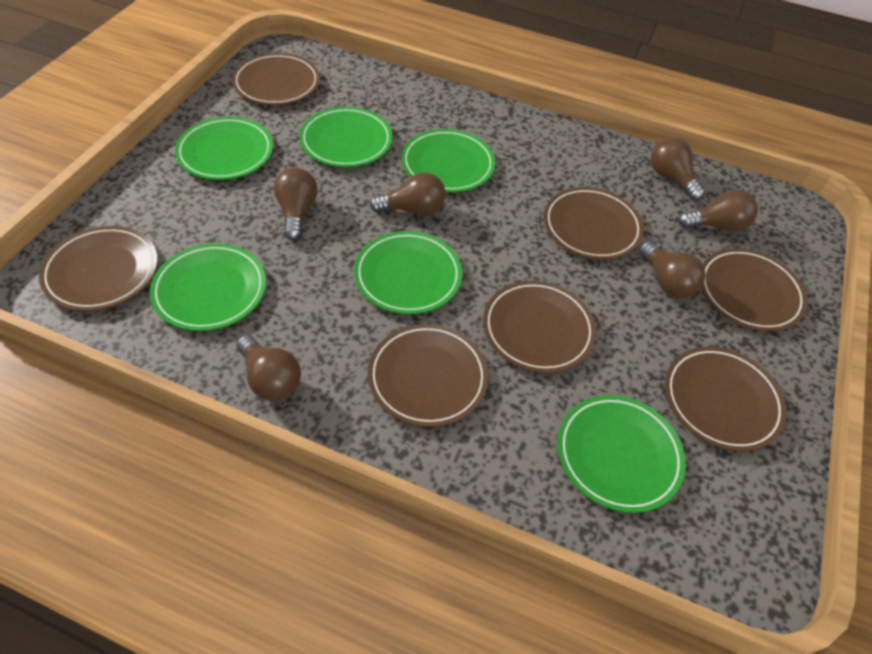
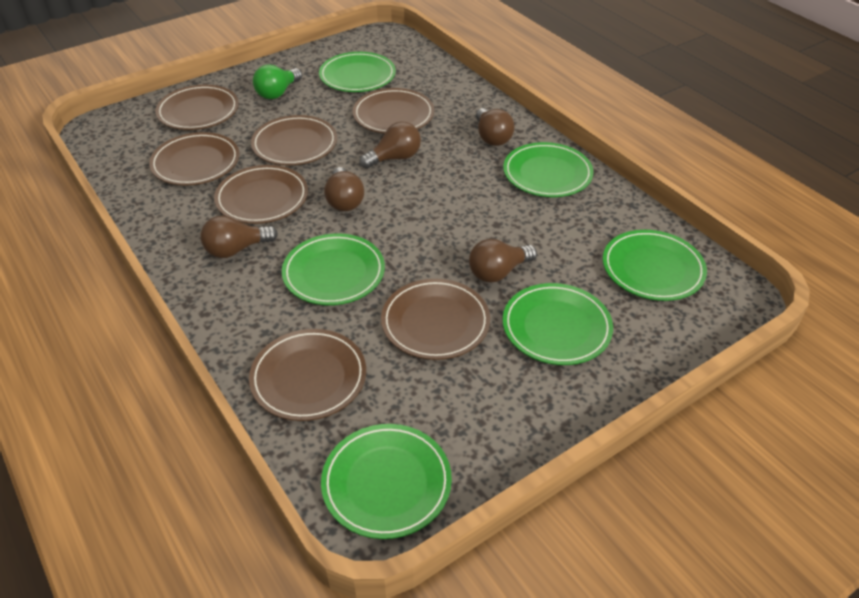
brown light bulb: [236,335,301,401] [274,167,317,241] [369,172,446,216] [639,241,706,298] [651,137,705,201] [678,189,758,232] = 6 -> [200,216,278,258] [324,167,364,211] [359,122,421,169] [469,239,537,283] [476,108,515,146] = 5
green light bulb: none = 0 -> [253,64,302,99] = 1

